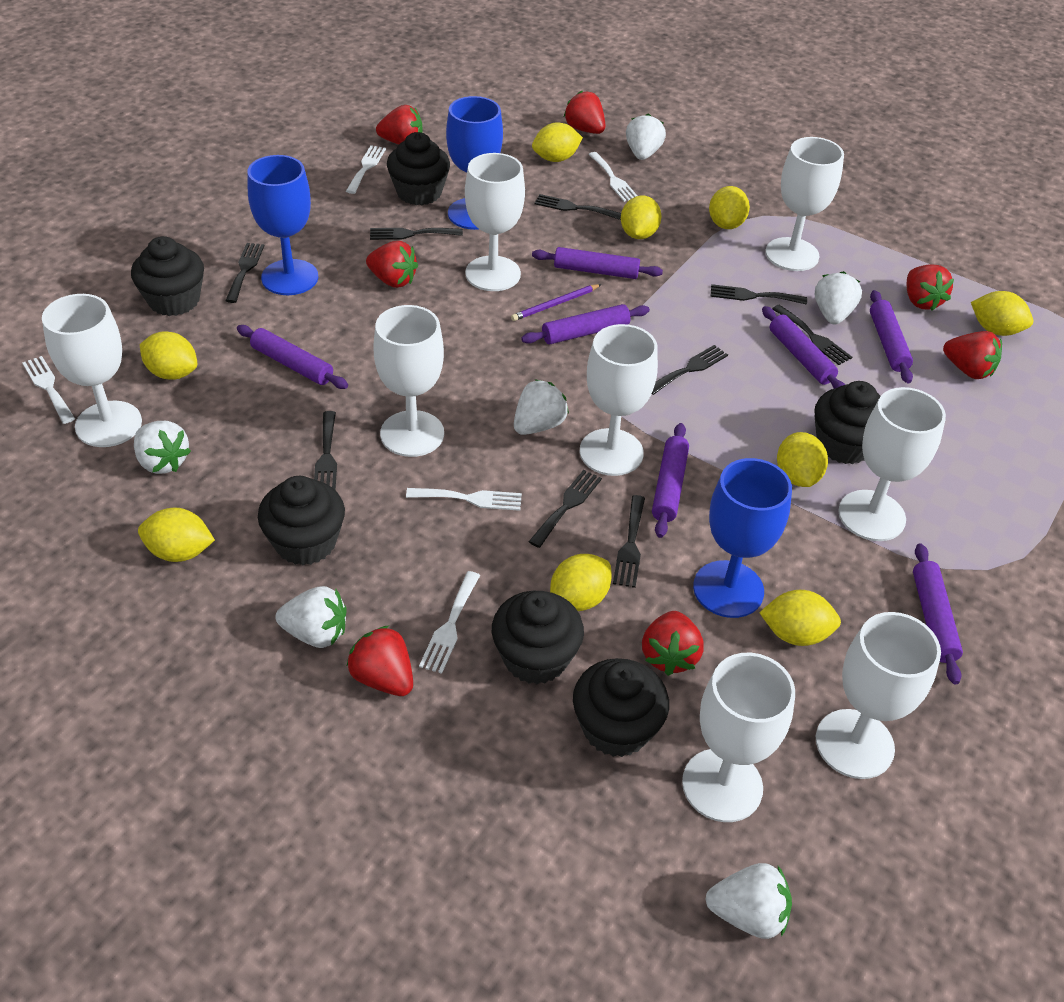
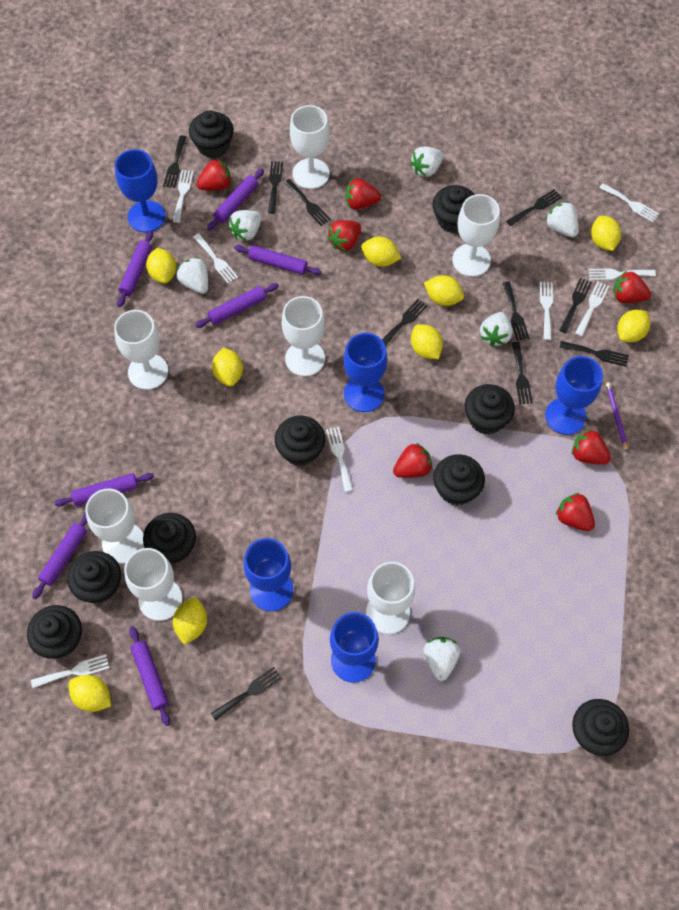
black cupcake: [131,236,204,316] [258,476,345,565] [387,132,450,205] [492,591,584,684] [573,658,669,757] [814,381,880,464] = 6 -> [27,605,82,659] [67,551,121,603] [143,513,196,564] [189,110,234,158] [275,416,325,466] [433,185,475,233] [433,454,485,505] [464,384,515,435] [572,699,629,756] = 9
black fork: [225,243,264,303] [314,411,337,490] [370,228,463,240] [529,470,602,548] [534,194,621,220] [613,495,645,588] [652,345,728,395] [710,284,807,305] [772,305,852,365] = 9 -> [163,135,187,188] [211,667,282,721] [268,161,283,214] [284,179,331,226] [382,299,428,346] [502,282,529,341] [506,189,562,226] [512,342,533,404] [559,341,629,366] [560,278,592,333] = 10
blue goblet: [247,155,318,295] [446,96,503,230] [693,458,792,618] = 3 -> [115,149,165,233] [244,538,293,611] [330,612,379,683] [344,333,387,412] [545,356,603,435] = 5
white fork: [22,356,75,424] [346,145,386,194] [406,488,522,511] [419,571,480,674] [588,152,637,202] = 5 -> [31,654,109,688] [173,170,193,223] [193,234,238,283] [326,427,353,492] [540,282,553,340] [575,282,609,336] [588,268,656,280] [599,183,659,222] = 8
white goblet: [42,294,142,447] [374,305,444,457] [465,153,525,291] [580,324,658,476] [682,653,795,822] [765,137,844,271] [816,612,941,779] [838,387,946,541] = 8 -> [85,488,144,564] [114,310,168,390] [124,548,183,621] [282,296,325,376] [290,105,329,189] [366,562,415,634] [452,194,500,277] = 7

